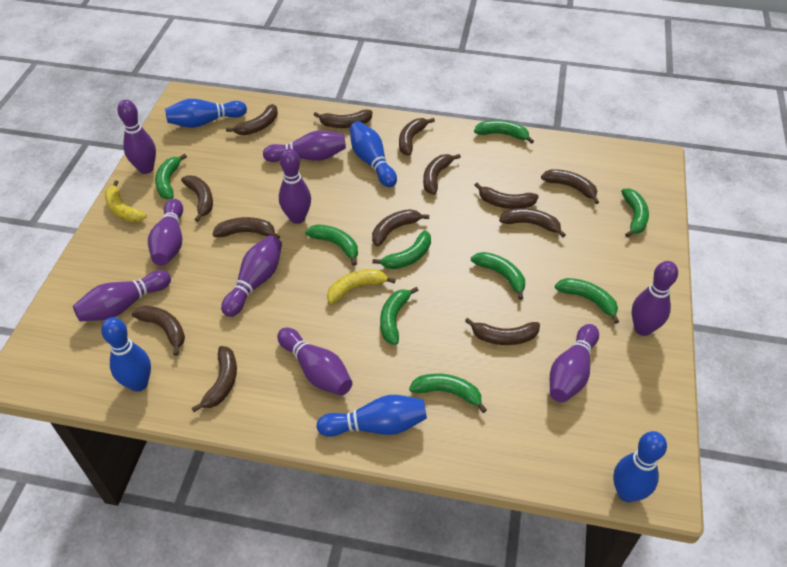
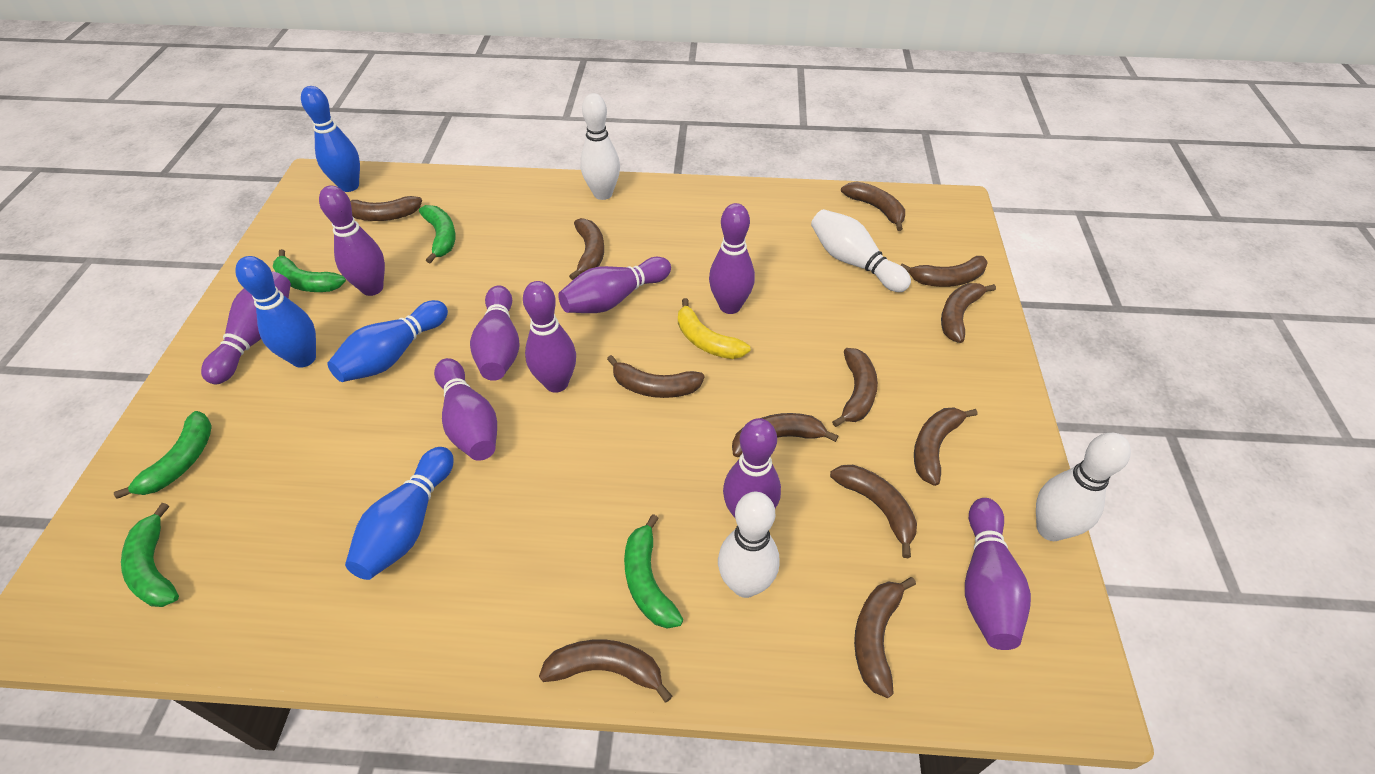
blue bowling pin: [101,317,151,392] [165,99,247,128] [316,395,427,437] [350,121,397,187] [613,431,667,502] = 5 -> [235,256,316,368] [301,86,360,192] [327,300,448,382] [345,447,454,580] = 4
brown banana: [132,306,185,356] [181,176,213,222] [192,346,237,412] [213,217,280,239] [226,104,278,135] [314,110,373,128] [372,209,429,246] [399,118,435,156] [423,154,461,195] [465,318,540,345] [475,183,539,209] [499,208,566,237] [541,169,599,204] = 13 -> [350,196,422,221] [539,639,672,703] [569,218,604,280] [607,355,705,398] [732,413,838,457] [830,465,917,558] [832,348,878,427] [841,182,905,231] [854,577,916,698] [900,256,988,287] [914,408,978,486] [941,283,996,343] = 12
green banana: [155,154,187,199] [305,224,358,266] [372,230,431,269] [380,287,418,345] [409,374,487,413] [471,252,525,300] [474,120,534,144] [555,278,619,324] [621,188,649,238] = 9 -> [114,411,212,499] [121,503,179,607] [273,249,346,292] [419,205,456,263] [624,514,683,629] = 5
white bowling pin: none = 0 -> [580,93,620,200] [718,492,780,598] [811,209,911,292] [1036,433,1131,541] = 4
yellow banana: [105,180,147,222] [327,269,396,304] = 2 -> [678,298,751,359] = 1

